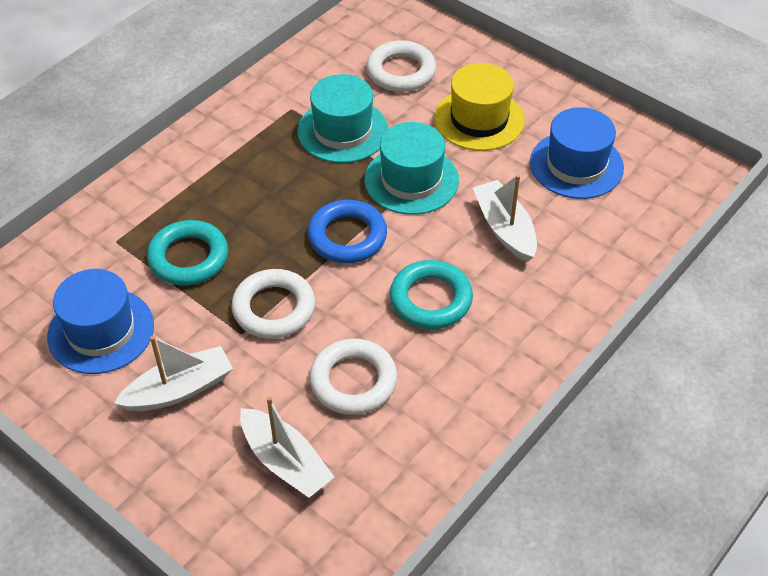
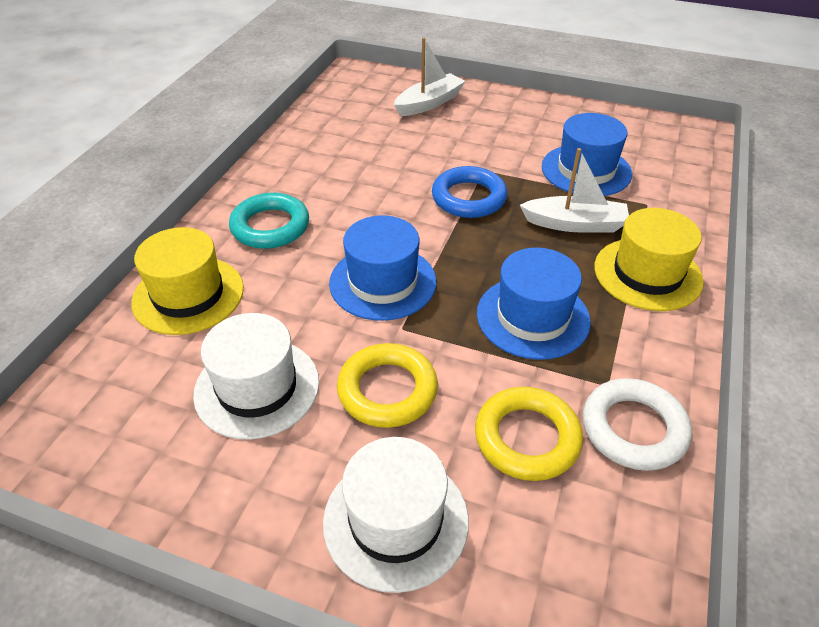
blue hat: [47,269,154,374] [530,107,624,199] = 2 -> [329,215,437,321] [477,248,591,360] [542,113,632,196] = 3
turquoise hat: [297,74,388,163] [364,122,459,215] = 2 -> none = 0
turquoise ring: [147,220,228,285] [390,260,473,329] = 2 -> [229,193,309,249] = 1
white boat: [114,336,233,411] [240,397,334,498] [473,175,537,262] = 3 -> [394,38,466,116] [520,148,629,233] = 2
white hat: none = 0 -> [193,313,319,440] [323,437,469,593] = 2
white ring: [231,269,315,339] [309,338,398,415] [366,40,436,92] = 3 -> [583,378,692,471] = 1
yellow hat: [434,63,525,151] = 1 -> [131,227,244,335] [594,208,704,311] = 2
yellow ring: none = 0 -> [337,343,438,428] [475,387,583,481] = 2

